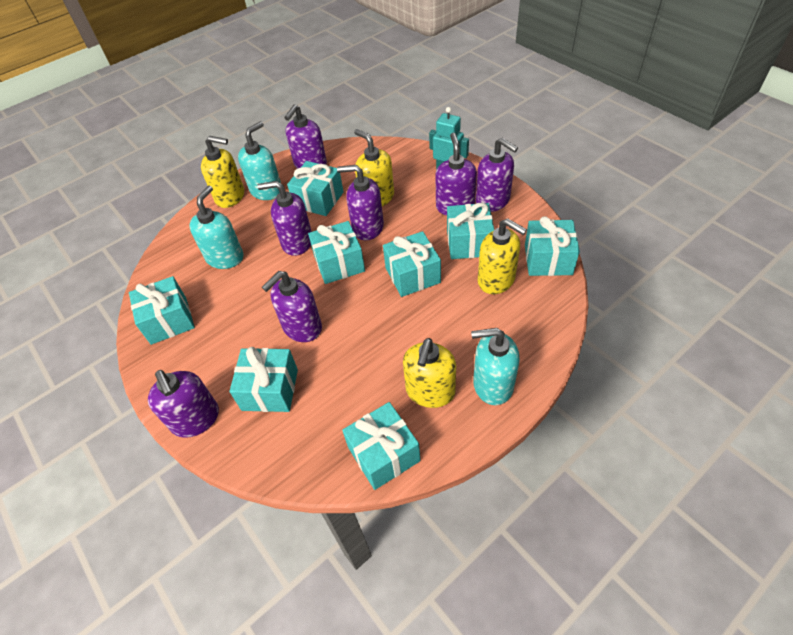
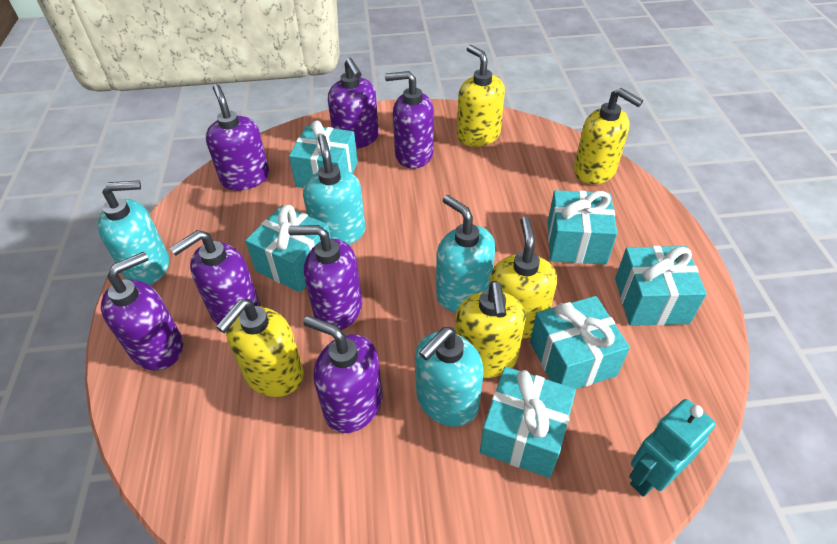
turquoise gift: [129,276,195,345] [229,347,298,412] [287,161,344,216] [308,221,365,284] [342,402,420,490] [383,231,441,297] [447,202,494,259] [525,216,580,276] = 8 -> [245,205,331,292] [289,121,358,188] [480,366,576,478] [530,296,630,389] [548,190,617,265] [615,246,707,326] = 6
turquoise soap dispenser: [189,186,243,269] [238,121,281,200] [471,328,520,405] = 3 -> [98,180,169,285] [303,134,366,245] [415,327,483,427] [436,195,495,312] = 4
yellow soap dispenser: [201,136,244,208] [354,129,394,206] [403,338,456,408] [478,218,527,294] = 4 -> [216,299,304,397] [455,281,526,378] [457,45,505,147] [490,216,557,339] [574,88,643,184] = 5

